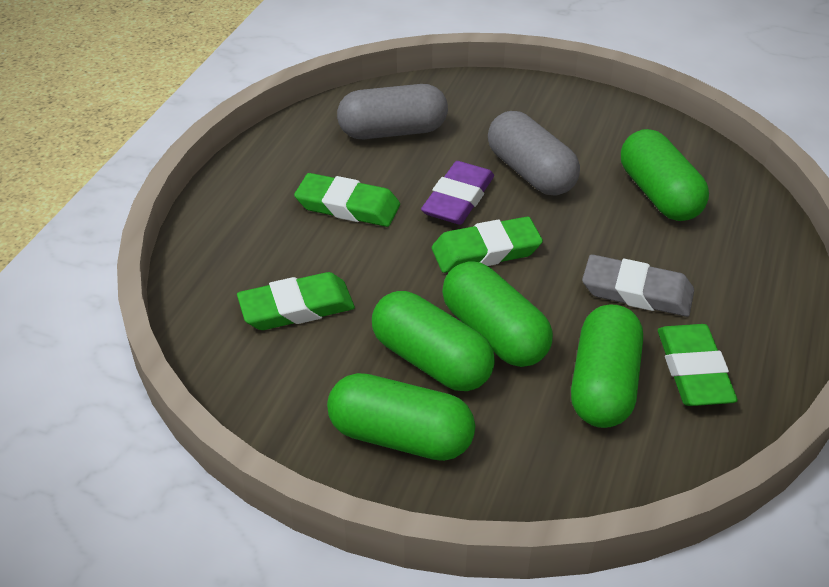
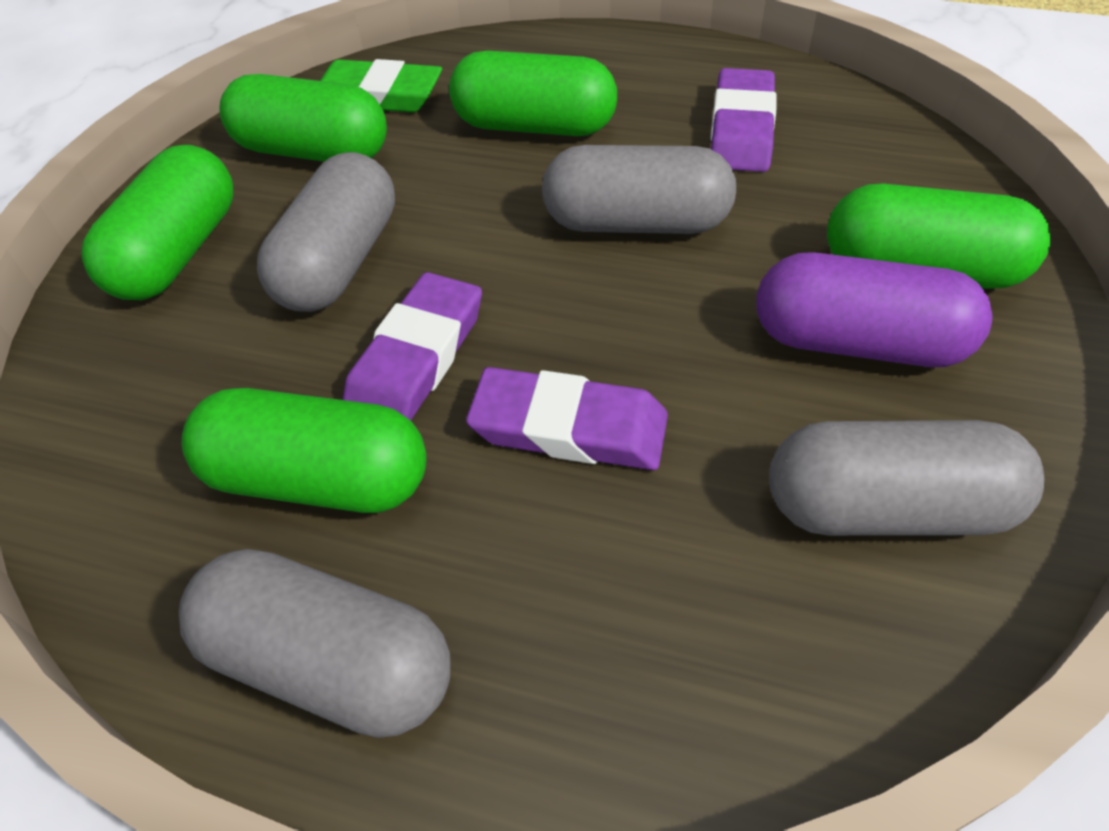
green eraser: [237,272,355,330] [294,173,400,227] [432,216,543,273] [658,324,738,406] = 4 -> [320,59,442,113] = 1
grey capsule: [337,84,448,139] [488,111,580,196] = 2 -> [179,549,451,738] [257,152,395,312] [542,145,736,234] [769,420,1044,536] = 4
grey eraser: [582,254,694,317] = 1 -> none = 0
purple capsule: none = 0 -> [756,252,992,367] = 1
purple eraser: [421,161,494,225] = 1 -> [343,272,482,420] [466,367,668,470] [711,68,777,172] = 3

